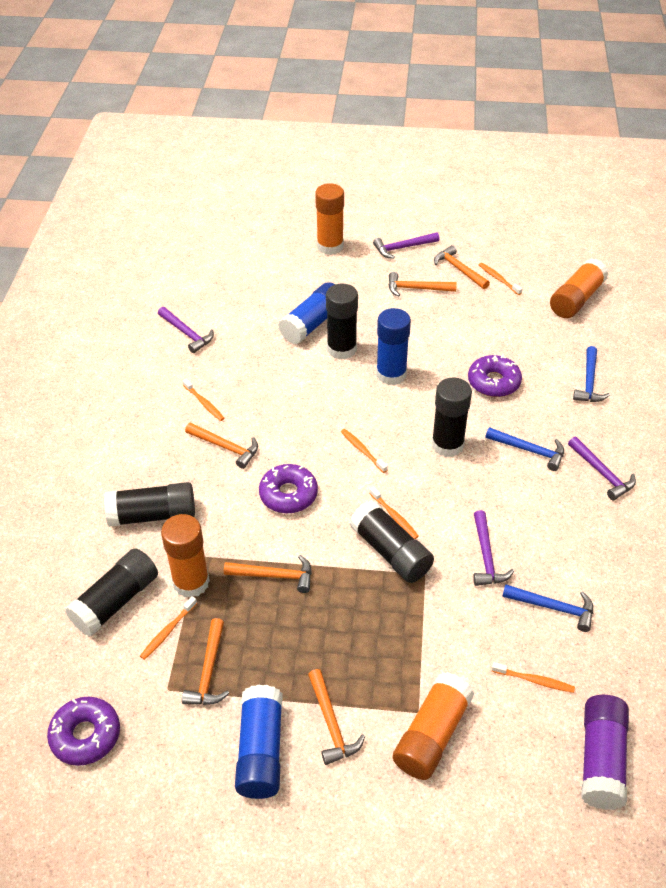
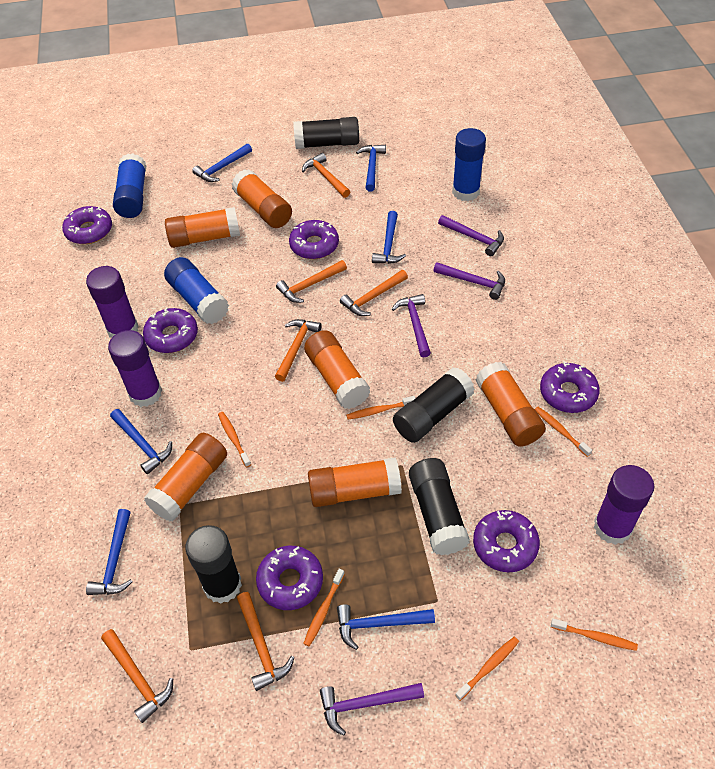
black glue stick: [65,548,158,636] [104,482,195,527] [326,283,358,360] [349,500,434,583] [431,377,472,457] = 5 -> [185,525,242,604] [293,117,359,149] [393,368,475,443] [409,458,470,555] = 4
blue hammer: [486,427,564,471] [502,584,593,632] [573,346,610,402] = 3 -> [86,509,132,595] [110,409,172,474] [192,144,252,182] [337,604,435,650] [356,145,386,192] [372,211,406,264] = 6
orange glue stick: [161,514,210,598] [315,183,344,255] [393,672,475,780] [550,258,609,318] = 4 -> [144,433,227,522] [165,207,240,248] [232,169,292,228] [304,330,371,409] [308,458,402,507] [476,362,546,447] = 6
purple donut: [47,697,120,766] [259,464,318,513] [468,355,522,397] = 3 -> [62,206,112,244] [143,307,198,353] [256,546,323,610] [289,220,339,259] [473,510,540,572] [540,362,600,413] = 6
purple glue stick: [581,695,629,810] = 1 -> [86,266,138,338] [108,330,162,407] [594,465,654,545] = 3

